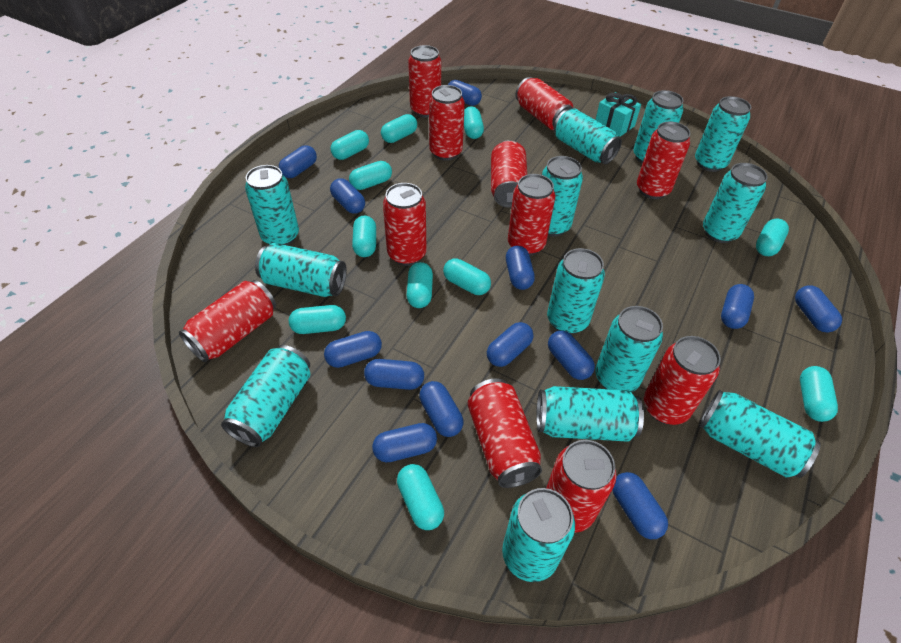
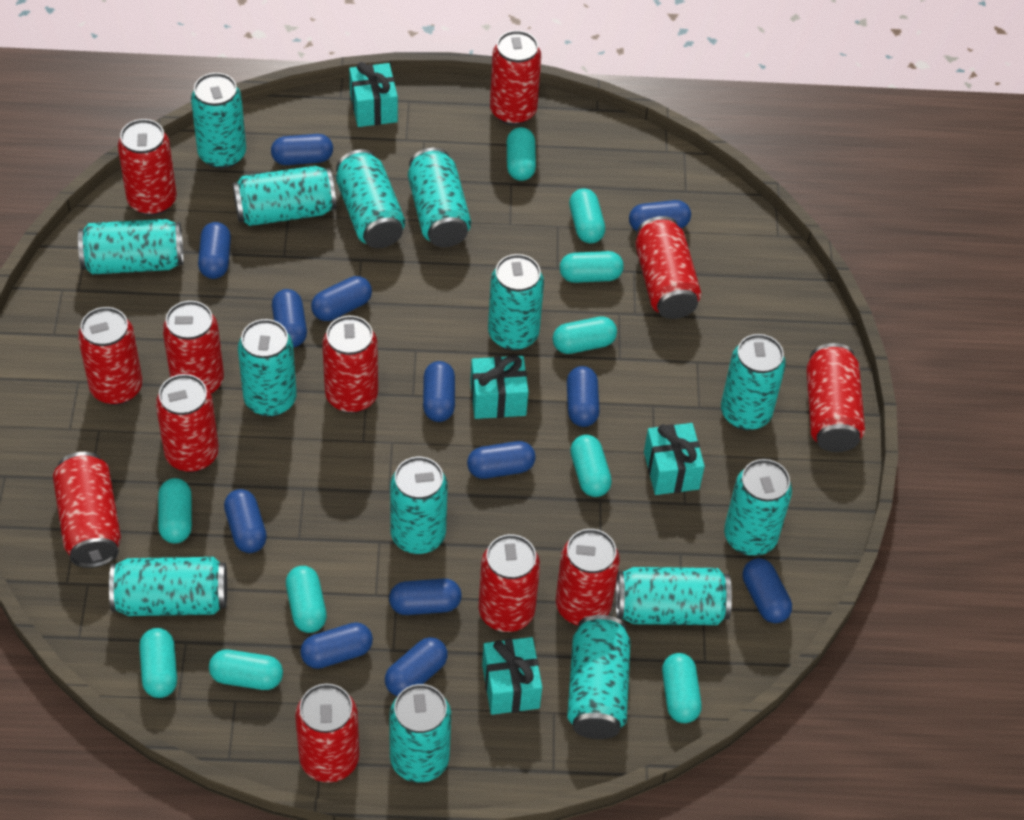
red can: [179,280,276,362] [383,183,427,266] [408,45,441,118] [429,85,465,161] [467,378,542,488] [491,140,527,208] [508,174,555,256] [515,77,573,130] [546,440,616,533] [637,121,690,199] [644,336,721,425] = 11 -> [53,452,121,568] [78,307,142,405] [118,119,177,216] [156,374,219,472] [163,301,224,394] [295,683,359,783] [322,316,378,413] [479,534,540,632] [490,30,541,125] [556,529,620,625] [635,216,701,319] [806,343,865,452] = 12
turquoise can: [221,345,310,447] [245,165,299,245] [255,243,347,297] [502,488,575,582] [537,386,644,442] [542,156,583,237] [547,248,605,334] [554,108,622,164] [595,306,663,392] [633,90,684,164] [695,96,751,172] [699,390,821,478] [703,163,768,243] = 13 -> [78,219,183,274] [109,557,227,616] [191,73,246,169] [233,166,336,226] [238,319,297,417] [336,149,405,248] [389,684,451,783] [390,457,448,554] [408,148,471,247] [488,254,544,351] [567,615,631,739] [616,567,732,625] [721,334,786,431] [724,459,792,556] = 14
turquoise capsule: [289,305,346,334] [330,130,369,160] [349,161,392,190] [352,216,376,257] [381,114,417,143] [397,464,444,530] [407,262,433,308] [443,258,491,295] [464,106,484,139] [756,219,789,256] [800,366,838,422] = 11 -> [139,628,177,698] [158,478,192,543] [209,650,283,690] [286,566,327,633] [507,127,536,181] [553,316,617,354] [560,251,624,283] [569,189,605,243] [570,435,612,497] [662,653,702,723] = 10
turquoise gift: [596,92,641,137] = 1 -> [349,62,398,127] [470,355,528,419] [482,637,542,715] [644,423,705,495] = 4

